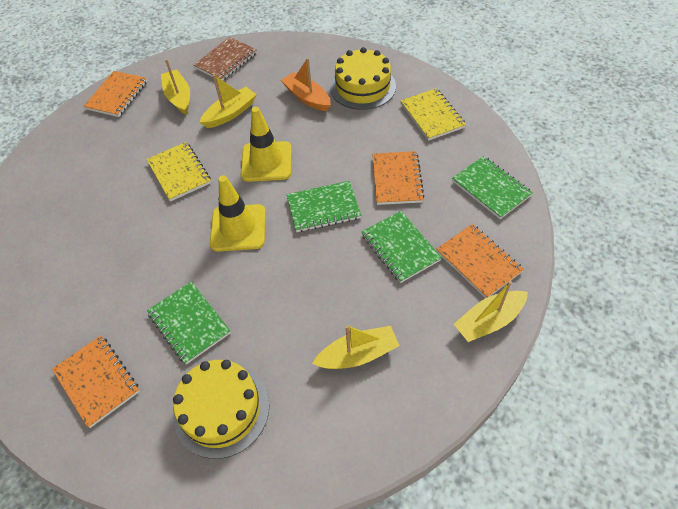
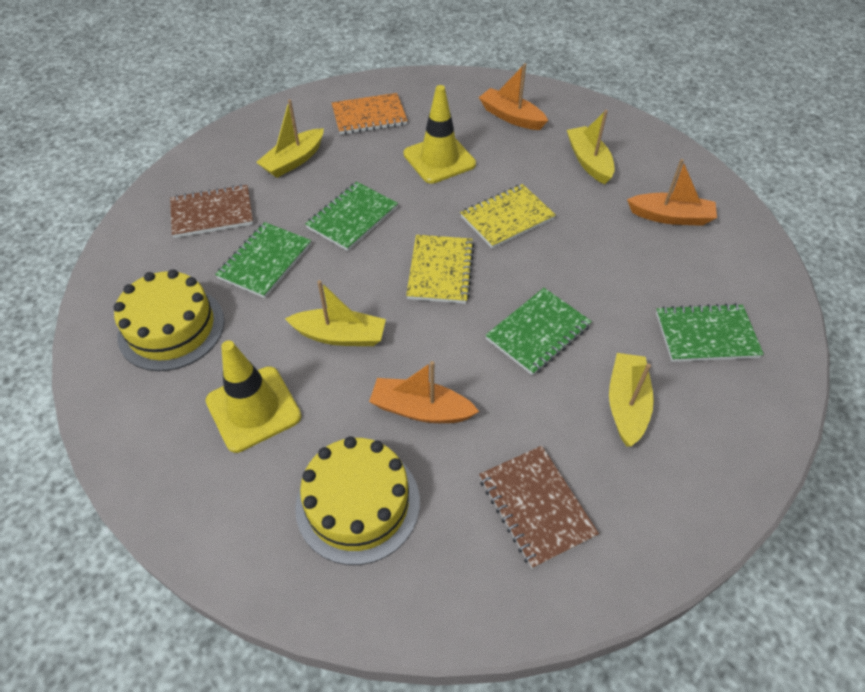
brown notebook: [193,37,257,81] = 1 -> [170,184,253,238] [479,446,599,569] = 2
orange boat: [281,58,331,111] = 1 -> [369,361,479,423] [479,63,548,130] [627,159,717,226] = 3
orange notebook: [52,336,140,428] [84,71,147,117] [372,151,425,205] [436,224,524,298] = 4 -> [332,93,408,135] = 1

